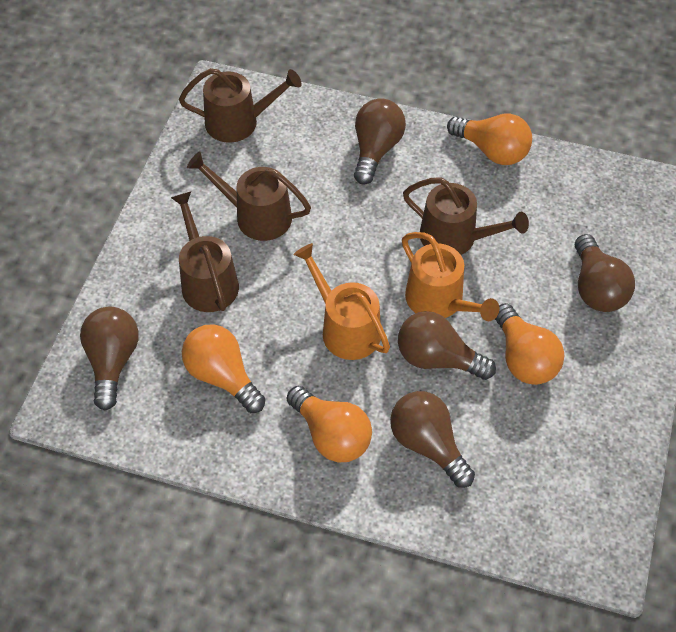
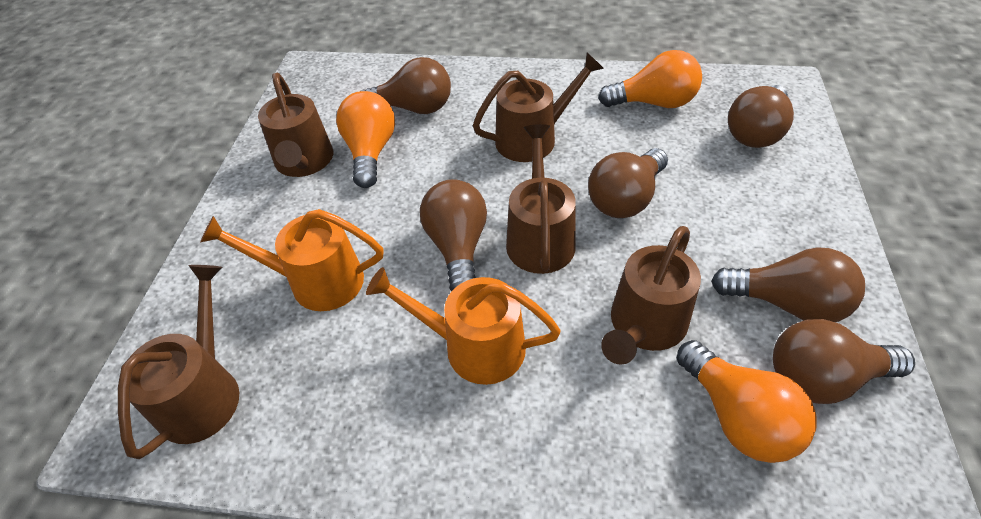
brown light bulb: [80,307,139,411] [354,98,406,185] [390,391,475,488] [398,311,496,380] [575,234,635,312] = 5 -> [361,57,451,114] [420,179,487,292] [588,148,668,218] [711,247,865,322] [728,85,794,148] [773,319,915,404] = 6
brown watering can: [171,191,239,312] [179,68,302,143] [187,151,311,241] [403,177,529,255] = 4 -> [118,265,239,459] [258,73,333,177] [473,53,604,162] [506,124,576,274] [601,226,701,365] = 5
orange light bulb: [182,324,265,413] [287,386,372,462] [447,114,532,165] [495,303,564,385] = 4 -> [336,91,395,188] [598,50,702,108] [677,340,817,463] = 3

